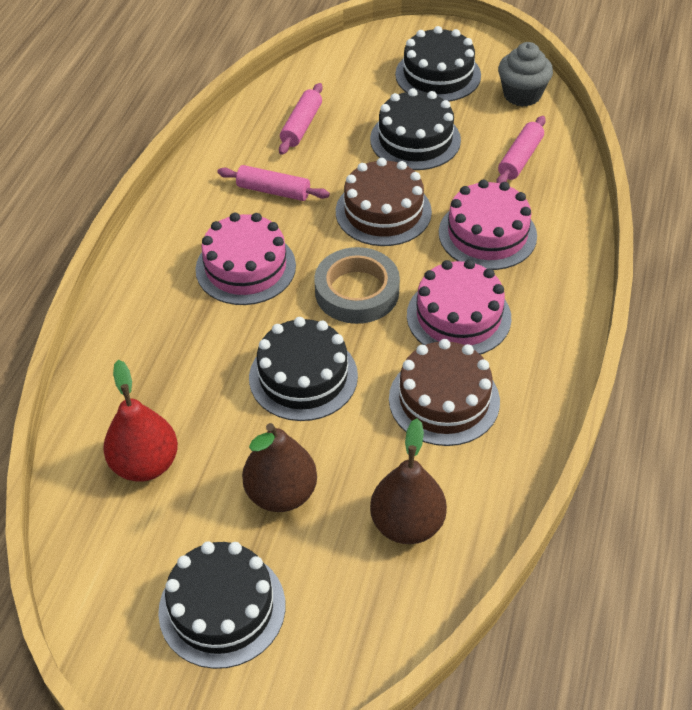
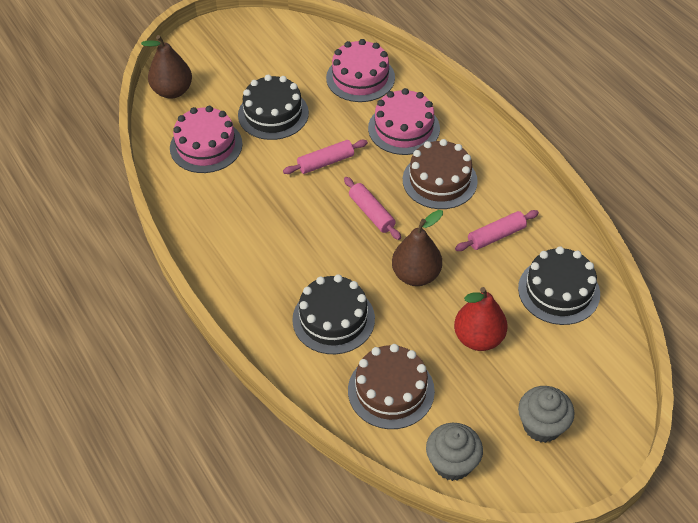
black cake: [158,541,285,669] [249,317,358,421] [370,88,461,170] [395,26,481,102] = 4 -> [238,75,309,140] [292,274,375,354] [518,246,600,325] = 3
grey cupcake: [498,42,553,107] = 1 -> [426,423,483,481] [518,386,574,443] = 2
grey tape: [314,247,400,324] = 1 -> none = 0

